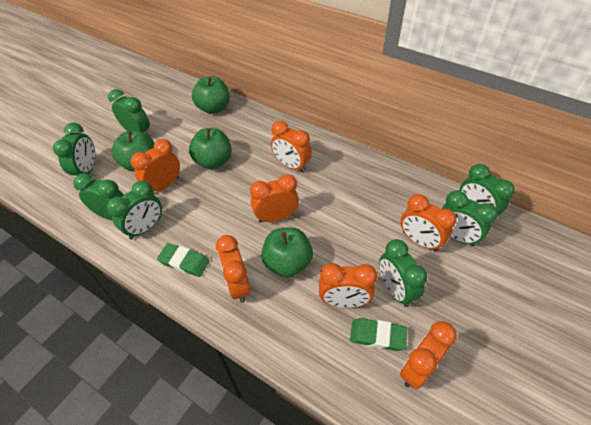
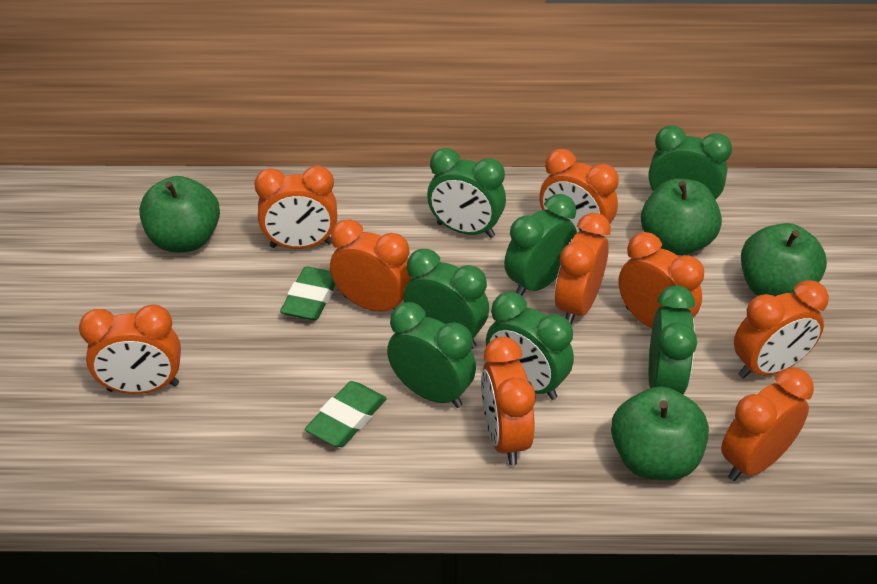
orange clock: [131,139,180,194] [216,235,250,303] [250,174,299,223] [271,121,312,173] [319,263,377,308] [400,321,457,389] [401,194,457,252] = 7 -> [79,304,181,394] [254,166,337,249] [330,219,412,312] [481,337,536,465] [539,149,618,235] [555,213,611,325] [618,232,704,329] [721,367,814,481] [734,280,829,378] = 9

